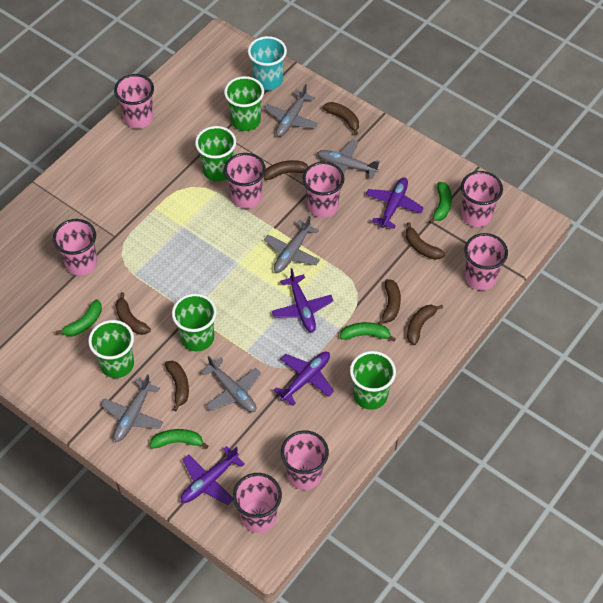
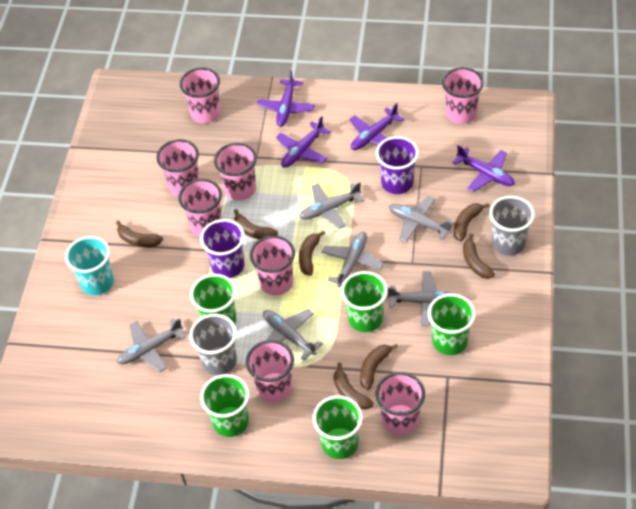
green banana: [56,299,102,336] [149,429,208,449] [340,322,396,342] [429,182,452,224] = 4 -> none = 0
grey cup: none = 0 -> [189,314,237,375] [489,196,535,256] = 2
grey plane: [101,374,163,442] [201,356,261,412] [264,84,318,137] [264,216,320,273] [317,140,380,179] = 5 -> [117,318,186,372] [263,309,323,361] [299,182,364,229] [322,232,384,288] [387,271,455,326] [389,196,454,243] = 6
purple cup: none = 0 -> [200,219,245,278] [376,136,419,194] = 2

